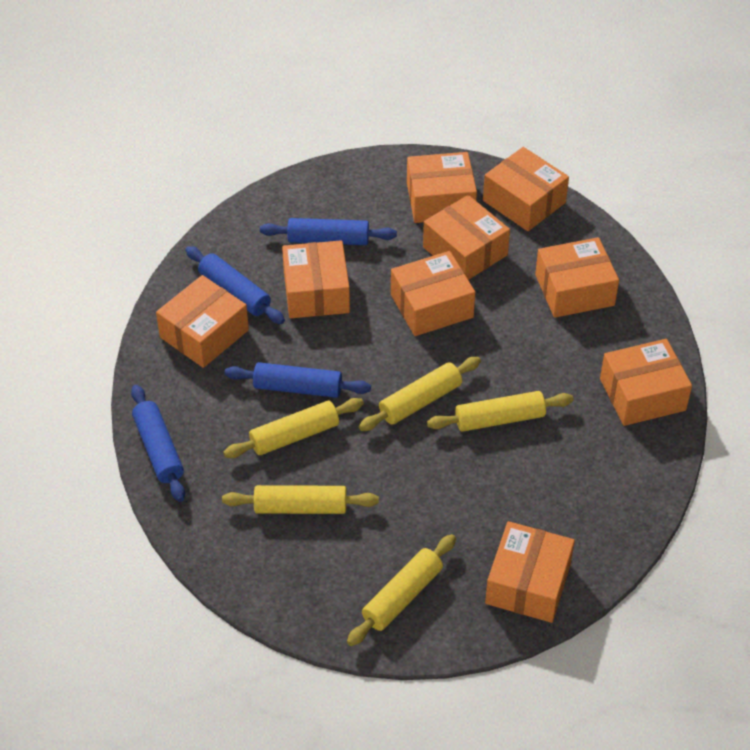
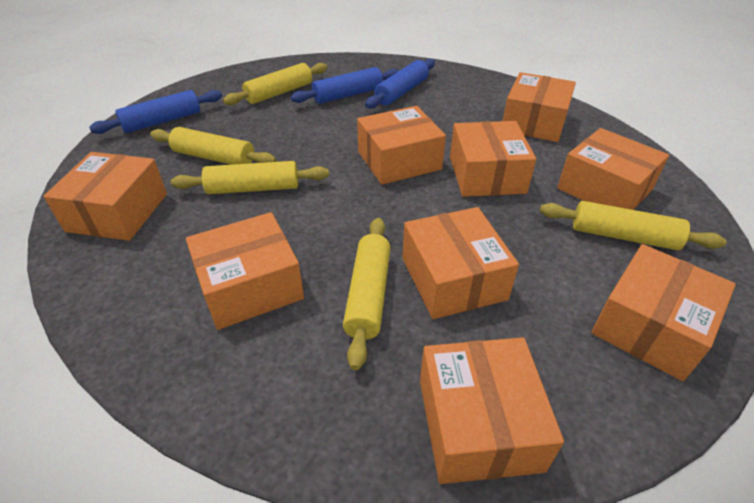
blue rolling pin: [131,385,185,502] [185,246,285,324] [224,362,371,398] [260,218,397,245] = 4 -> [89,90,222,134] [291,67,400,104] [365,59,435,109] = 3

